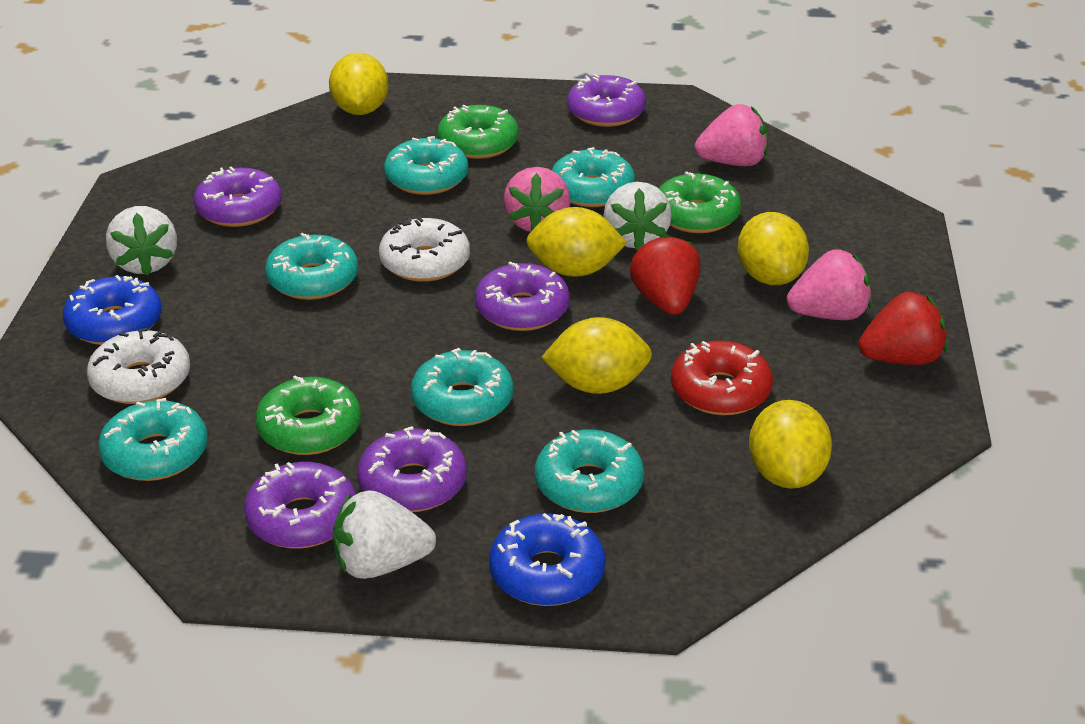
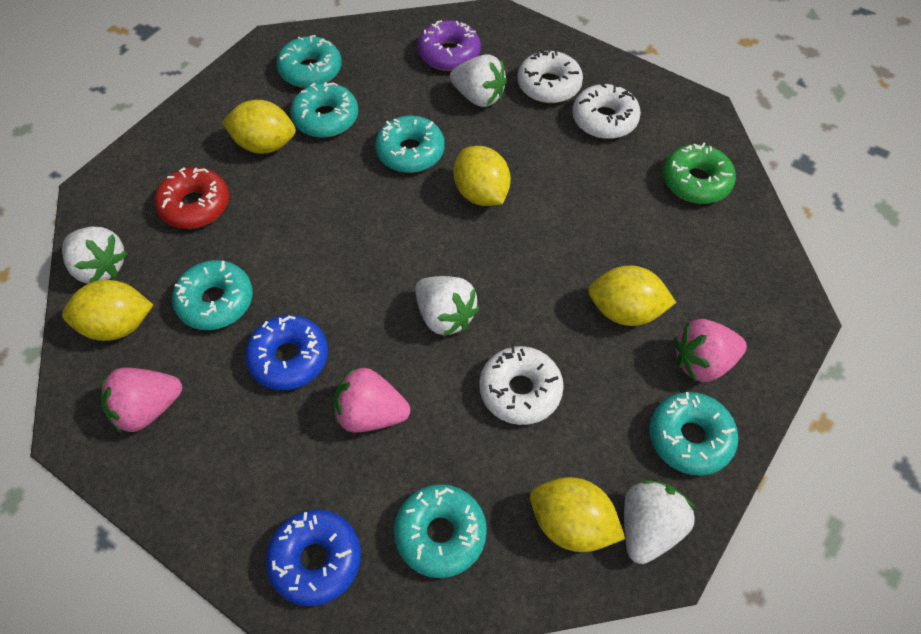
green donut: [255,375,361,455] [437,105,519,159] [659,171,741,233] = 3 -> [663,142,736,204] = 1
purple donut: [194,167,282,227] [244,462,356,548] [357,426,467,512] [475,261,570,331] [567,74,646,127] = 5 -> [417,20,481,71] = 1
red strawberry: [630,234,700,315] [858,292,947,365] = 2 -> none = 0
white donut: [87,328,190,404] [379,216,470,282] = 2 -> [479,346,564,425] [517,48,583,103] [572,83,641,139] = 3
white strawberry: [106,206,177,276] [333,490,436,579] [603,182,672,248] = 3 -> [62,226,127,284] [415,276,480,337] [450,54,507,107] [624,480,695,564] = 4

